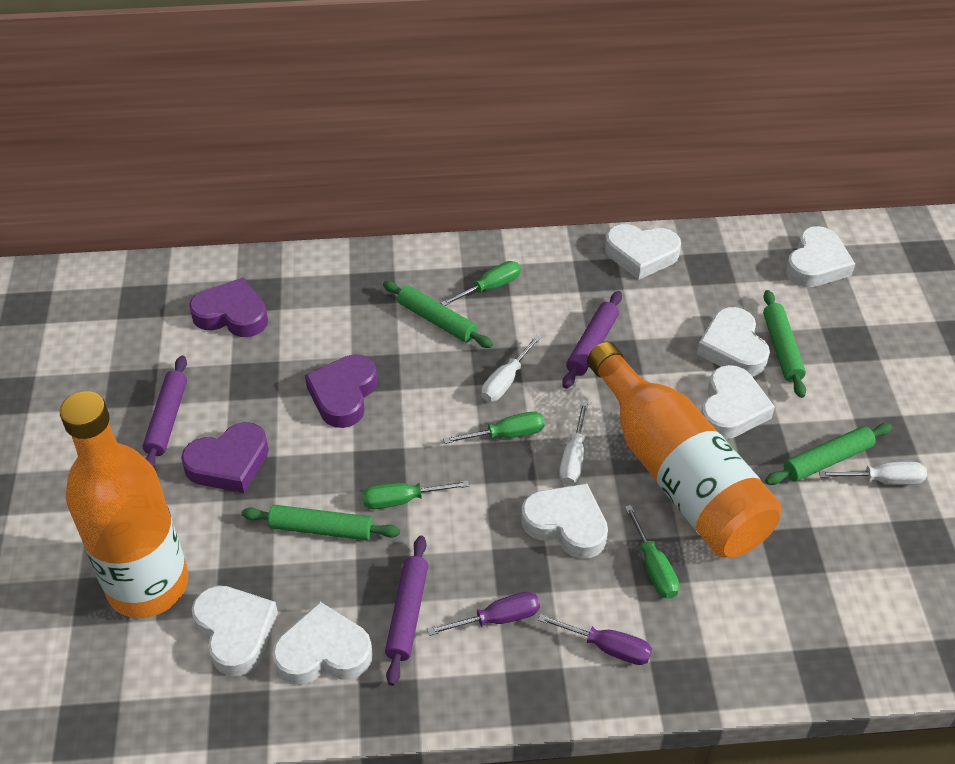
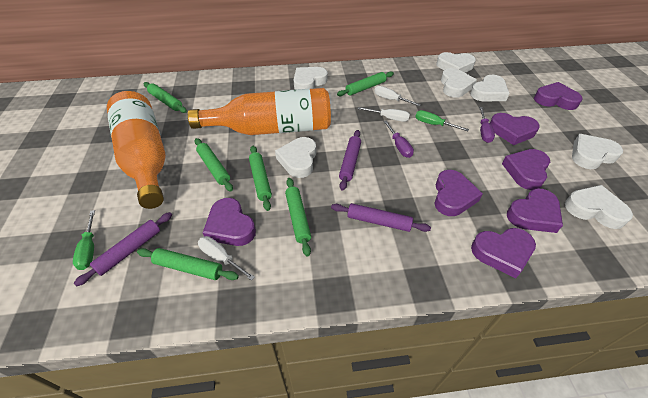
green rolling pin: [241,505,400,540] [383,281,493,348] [763,290,806,398] [765,423,893,485] = 4 -> [137,248,239,280] [144,82,187,113] [194,138,233,192] [249,146,272,211] [285,178,311,256] [337,71,394,96] = 6
green screwdriver: [362,481,469,509] [441,261,521,306] [443,412,545,444] [625,505,679,599] = 4 -> [73,210,95,270] [415,110,469,131] = 2
purple heart: [181,422,269,493] [189,277,268,337] [305,354,377,428] = 3 -> [203,198,256,246] [435,170,483,216] [471,228,536,278] [490,113,540,145] [502,149,550,190] [507,189,563,233] [534,82,583,110] = 7

